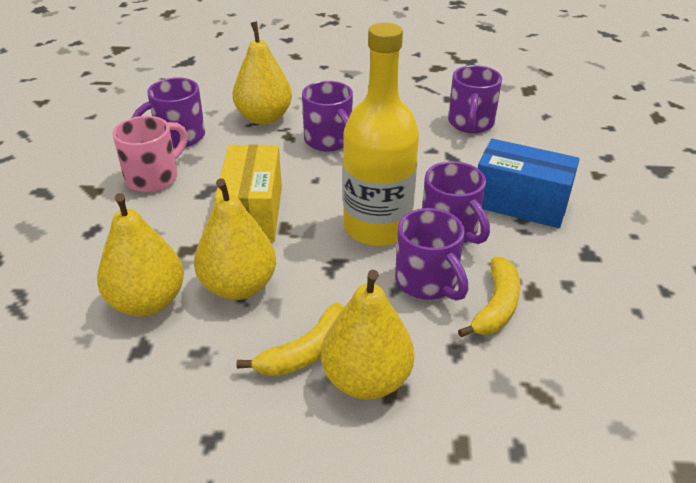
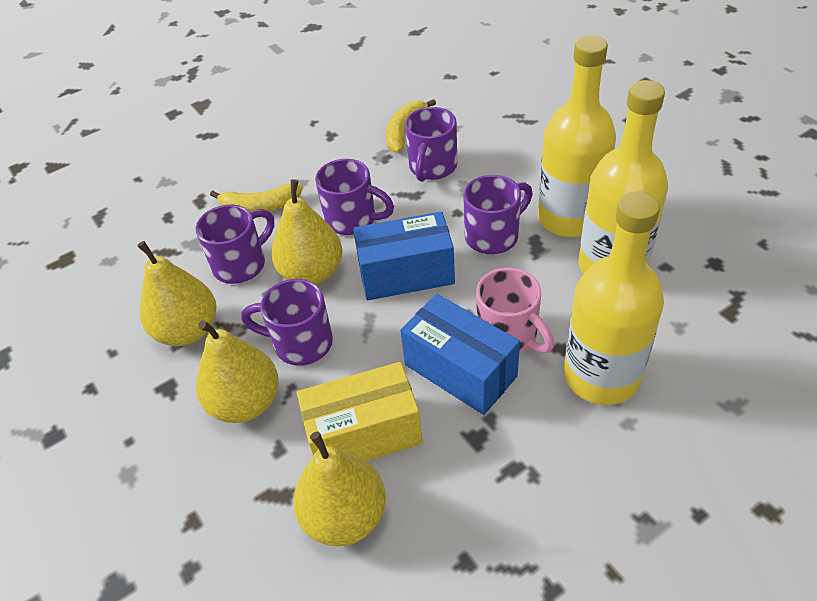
blue box: [478,139,580,228] = 1 -> [353,211,455,300] [400,294,520,415] = 2
yellow bottle: [343,23,419,246] = 1 -> [538,35,616,237] [564,191,664,405] [578,80,668,274] = 3

